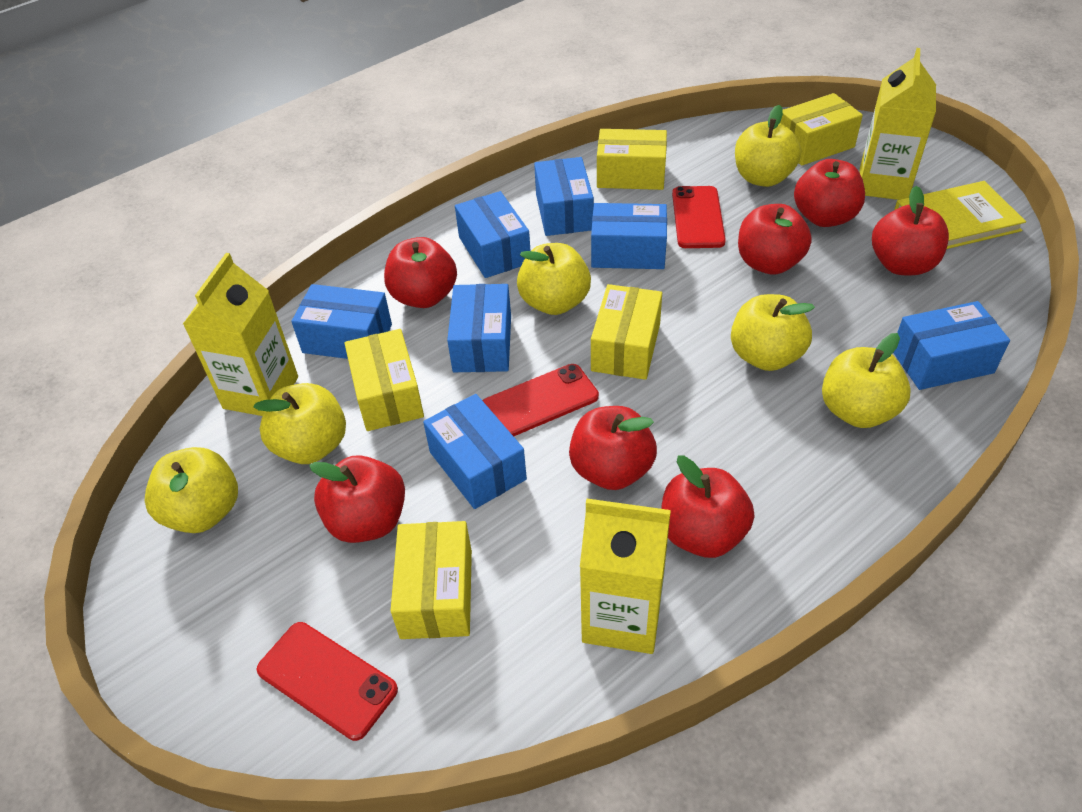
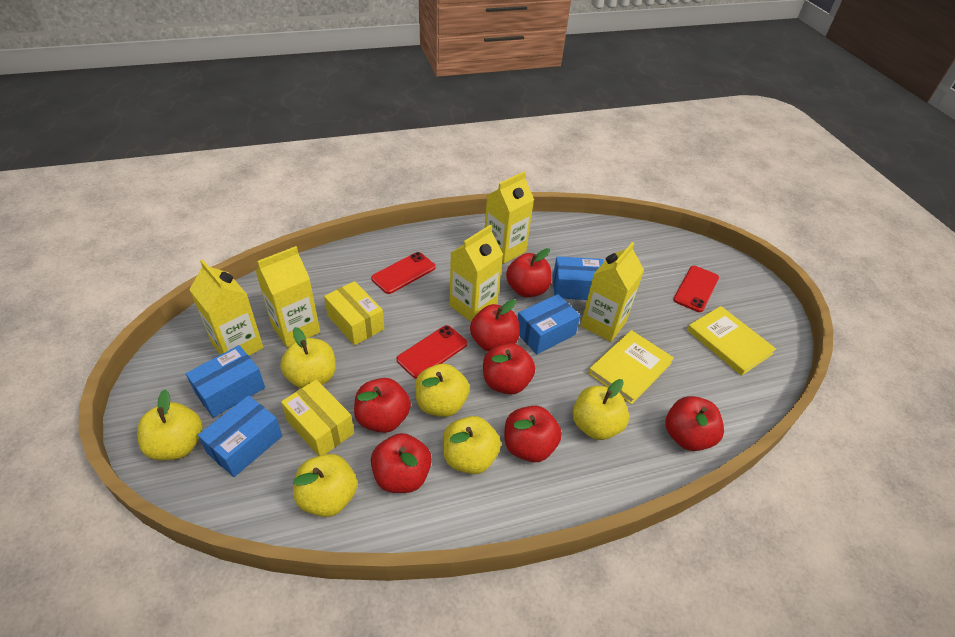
blue box: [291,284,392,359] [423,394,527,509] [447,284,511,372] [455,191,531,278] [534,157,594,236] [591,203,667,269] [893,301,1010,390] = 7 -> [186,345,265,418] [198,395,282,477] [518,294,580,354] [553,256,604,300] = 4
yellow book: [894,181,1026,249] = 1 -> [588,330,674,404] [687,306,776,376] = 2
yellow box: [344,329,424,431] [391,521,472,639] [591,284,662,380] [597,129,667,190] [780,93,863,166] = 5 -> [281,379,354,456] [324,281,384,345] = 2
yellow carton: [183,253,298,416] [580,499,671,654] [860,48,936,200] = 3 -> [189,259,264,356] [256,246,320,348] [449,225,503,322] [485,171,534,264] [580,242,644,342] = 5

